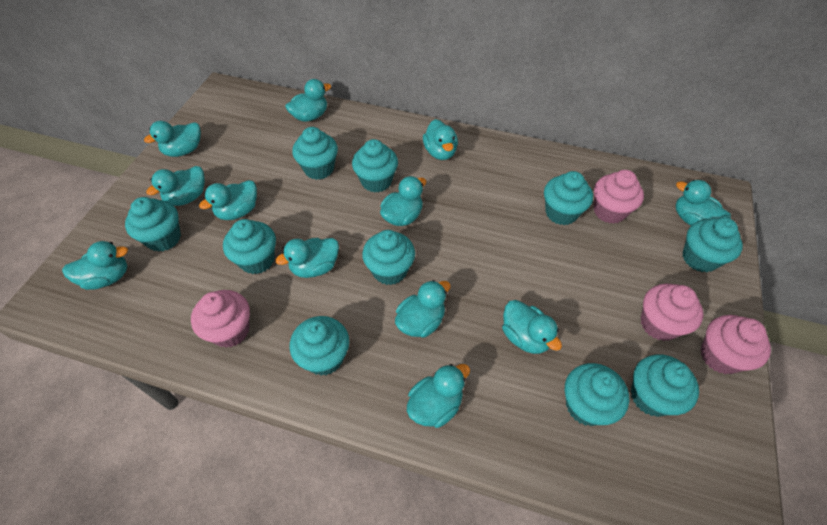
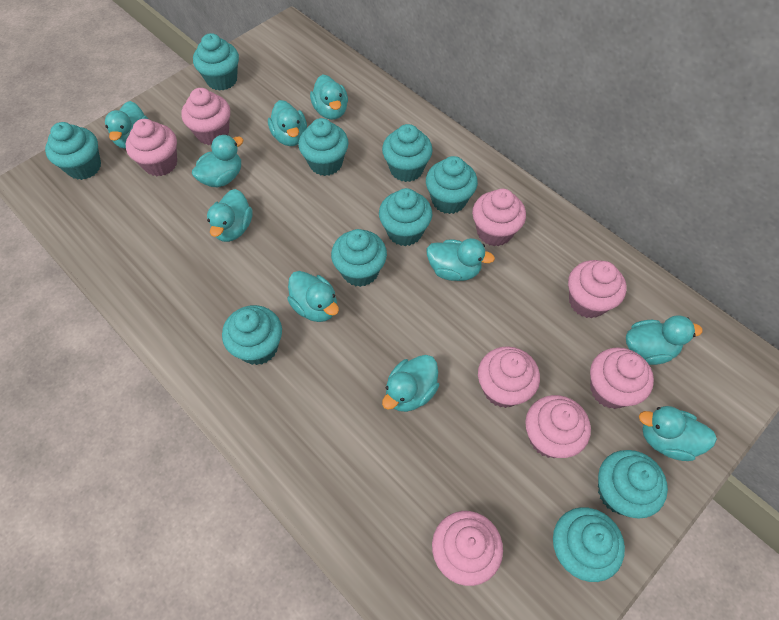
pink cupcake: [191,290,250,348] [594,170,644,224] [641,283,703,341] [700,315,771,374] = 4 -> [126,119,177,176] [181,88,230,145] [432,511,503,586] [472,188,526,246] [478,346,540,408] [525,395,591,458] [568,260,626,318] [590,347,654,409] = 8
turquoise duck: [62,241,128,290] [144,121,201,157] [146,166,205,206] [199,180,257,220] [276,238,339,278] [285,79,331,122] [380,176,426,226] [395,280,451,338] [407,364,470,428] [423,119,458,160] [502,300,562,354] [675,180,731,225] = 12 -> [105,101,148,149] [192,135,244,187] [207,189,253,242] [268,100,307,146] [287,271,339,322] [310,74,348,120] [382,355,439,412] [427,238,495,281] [626,315,703,365] [639,406,717,461] = 10

